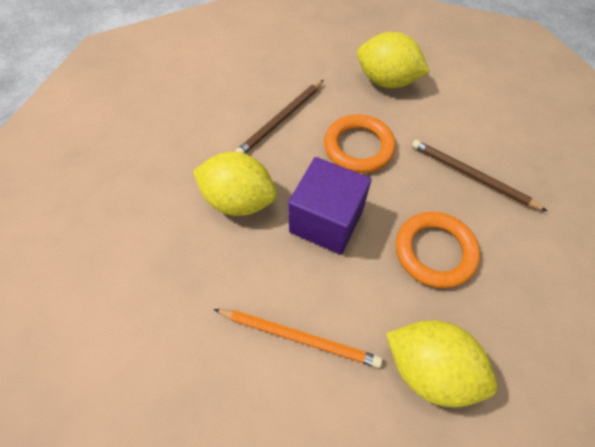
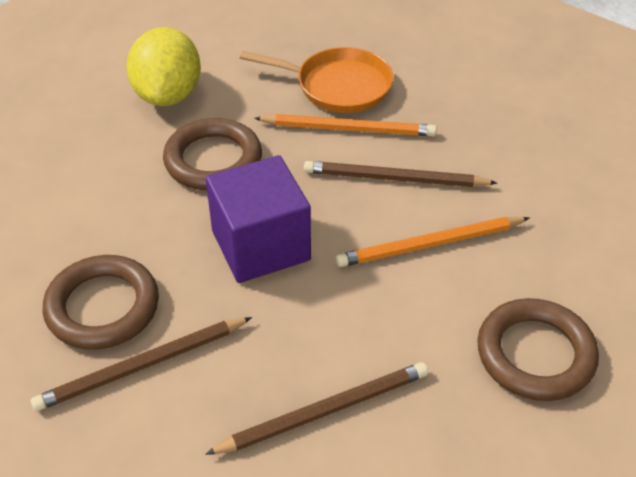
brown pencil: [235,80,323,154] [412,140,547,211] = 2 -> [31,317,252,411] [205,362,428,455] [304,161,497,187] = 3
brown ring: none = 0 -> [43,255,159,350] [163,118,262,190] [477,298,599,401] = 3
orange pan: none = 0 -> [240,47,394,113] = 1
orange pencil: [214,309,382,368] = 1 -> [254,114,437,136] [336,217,529,267] = 2
orange ring: [324,115,396,173] [396,212,480,288] = 2 -> none = 0
yellow lemon: [193,152,277,216] [357,32,430,88] [386,320,498,408] = 3 -> [127,27,201,106] = 1

